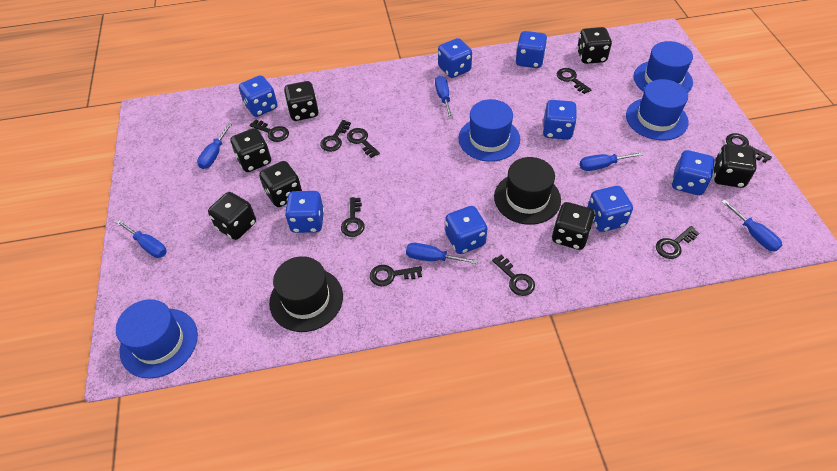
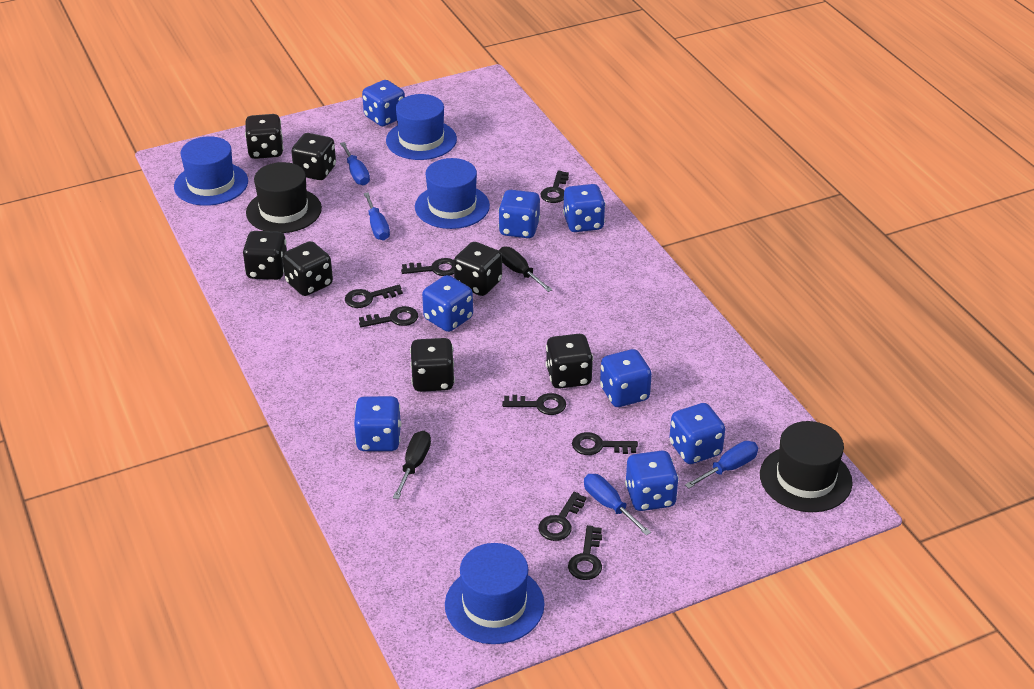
black key: [249,119,289,142] [320,120,351,152] [341,197,365,237] [347,128,380,158] [370,265,422,286] [492,255,535,296] [557,68,592,94] [656,226,699,259] [726,133,772,163] = 9 -> [345,285,403,308] [359,306,418,327] [401,258,454,276] [502,393,566,415] [538,492,586,541] [540,171,569,203] [568,525,602,580] [572,432,638,455] = 8
black screwdriver: none = 0 -> [393,431,431,499] [499,247,553,292] = 2
blue screwdriver: [116,220,167,258] [197,123,232,169] [406,243,478,264] [435,76,453,119] [580,152,643,171] [721,200,782,251] = 6 -> [340,142,370,185] [364,192,390,241] [584,474,651,536] [685,441,758,489] = 4

